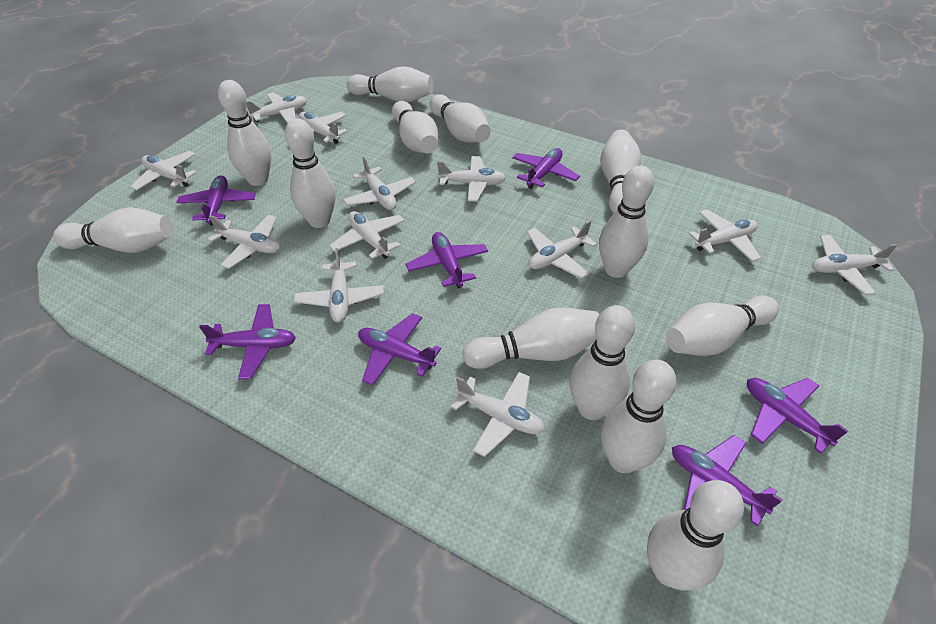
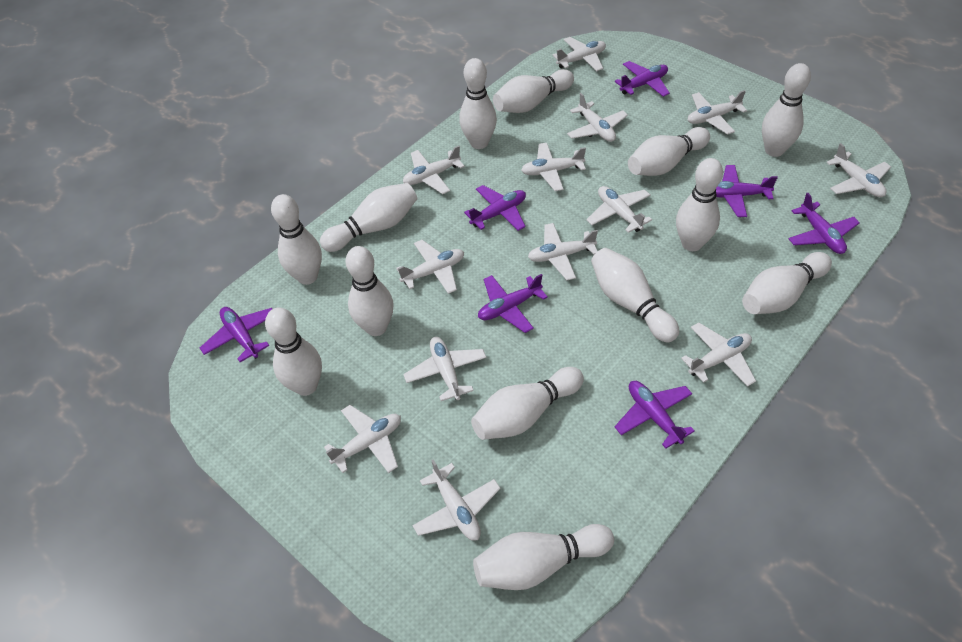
white plane: [130,151,197,191] [207,215,280,269] [246,92,307,124] [294,248,384,322] [299,112,348,144] [329,211,405,259] [343,156,416,210] [437,156,506,202] [451,372,545,457] [527,221,597,279] [689,209,761,262] [812,235,898,295] = 12 -> [324,405,401,473] [396,240,464,294] [403,146,465,194] [403,337,487,401] [412,460,501,541] [521,143,586,191] [528,223,598,280] [552,37,606,71] [567,93,628,142] [586,186,652,233] [681,322,756,387] [688,90,747,135] [826,143,891,197] = 13

